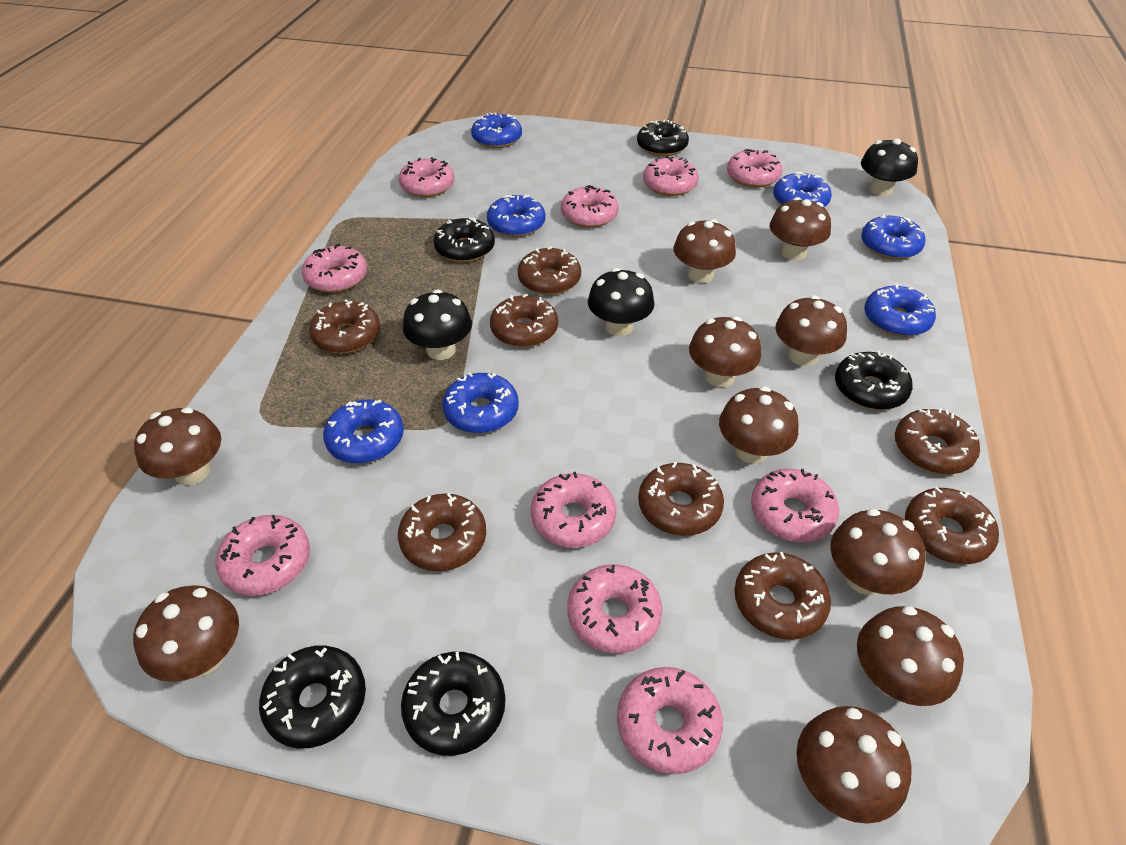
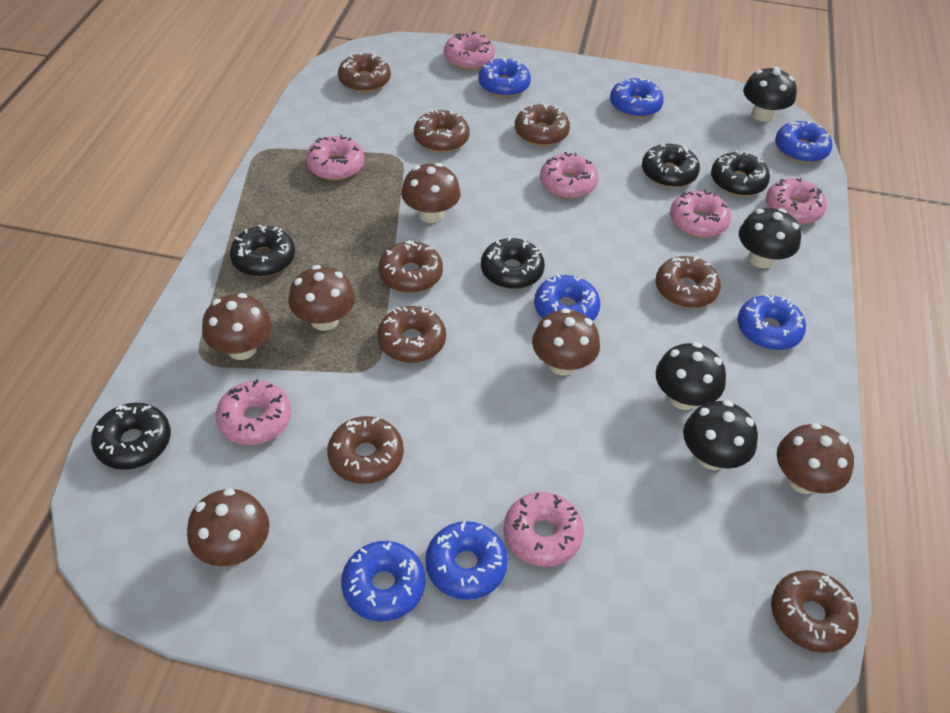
black mushroom: [403,289,472,360] [588,268,655,336] [861,138,918,196] = 3 -> [656,342,726,410] [683,400,758,470] [739,208,801,268] [743,67,797,122] = 4
brown mushroom: [133,585,239,682] [134,407,221,485] [673,219,736,283] [689,316,761,387] [719,386,799,464] [770,197,831,260] [776,295,847,366] [796,706,912,824] [830,509,926,595] [857,606,964,706] = 10 -> [187,488,269,566] [202,293,272,360] [288,265,355,331] [401,163,461,223] [532,308,600,375] [777,423,854,494] = 6
pink donut: [216,515,310,596] [302,244,367,293] [399,157,454,197] [531,472,616,548] [561,185,618,228] [568,564,662,653] [617,667,723,774] [643,156,699,196] [727,149,782,187] [751,469,839,543] = 10 -> [216,380,291,445] [306,135,364,180] [444,32,495,70] [503,492,584,567] [540,152,598,198] [670,190,731,238] [766,178,827,224] = 7

